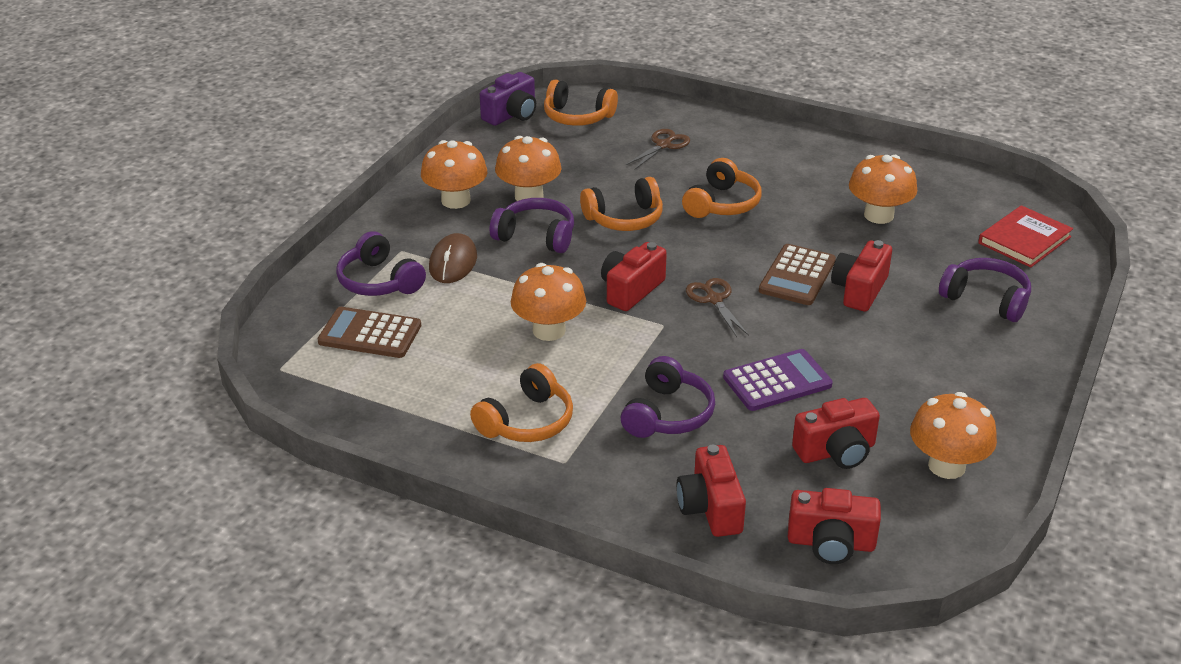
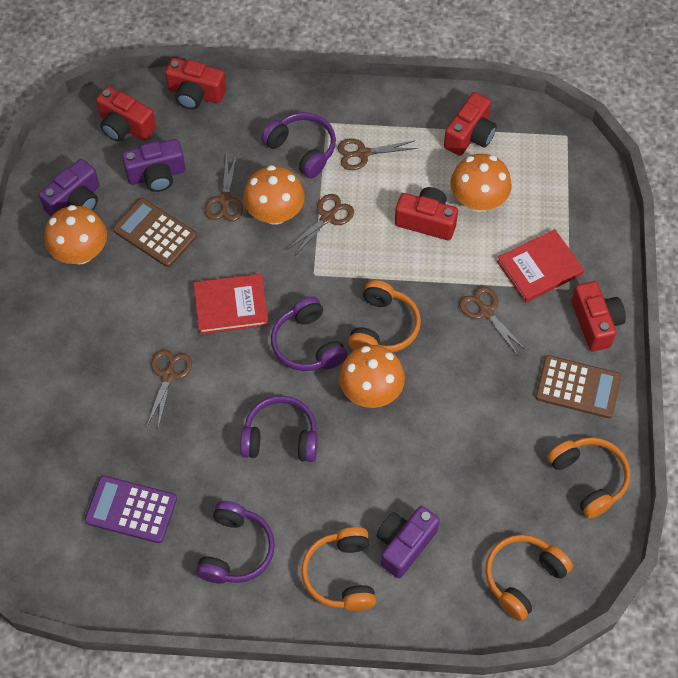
brown mouse: [429,233,477,283] = 1 -> none = 0
brown scissors: [625,129,690,170] [686,278,749,337] = 2 -> [147,349,192,428] [205,154,243,221] [286,194,354,255] [337,139,417,170] [459,286,527,355] = 5
orange mushroom: [421,140,487,209] [495,136,561,201] [511,263,586,341] [849,155,917,224] [910,392,997,479] = 5 -> [45,205,107,264] [243,165,305,225] [339,345,405,408] [450,154,512,212] = 4
purple camera: [480,72,536,126] = 1 -> [39,159,99,216] [122,139,185,192] [376,506,440,578] = 3
red book: [978,205,1073,268] = 1 -> [194,274,269,334] [497,229,584,303] = 2

